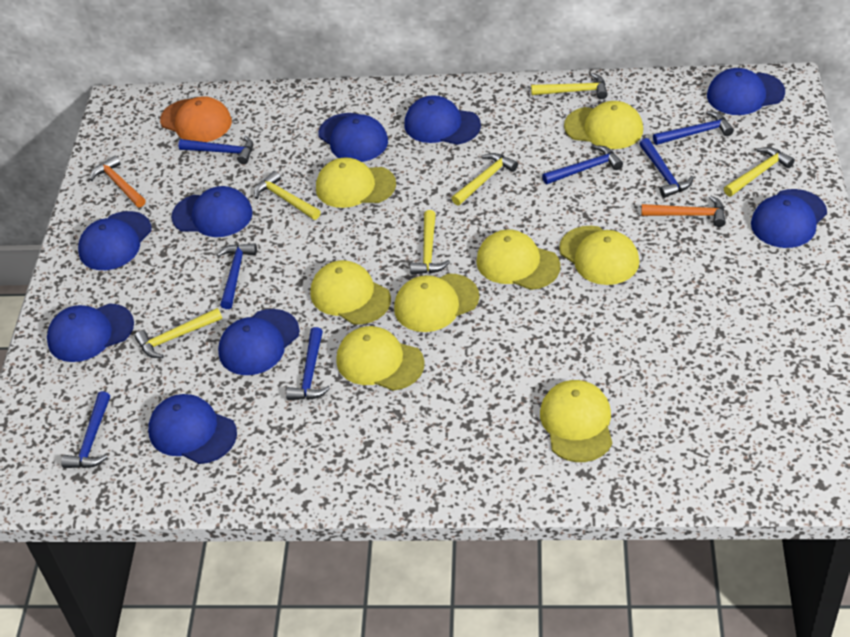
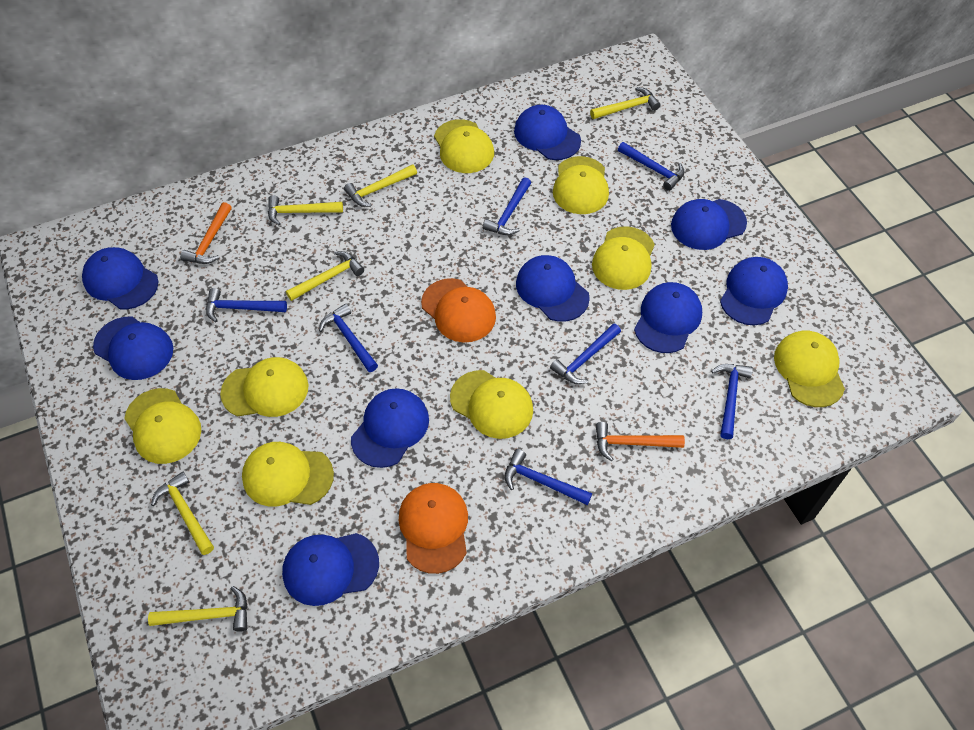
orange cap: [160,96,232,142] = 1 -> [399,483,468,574] [421,278,496,343] = 2

